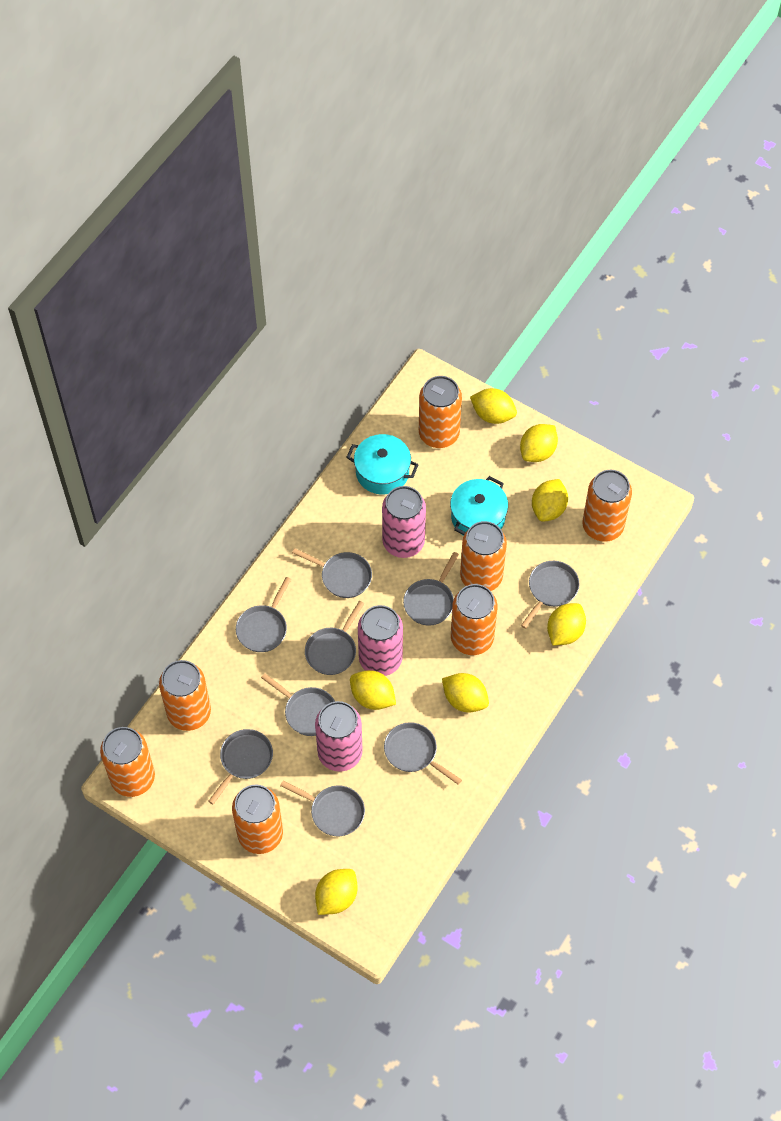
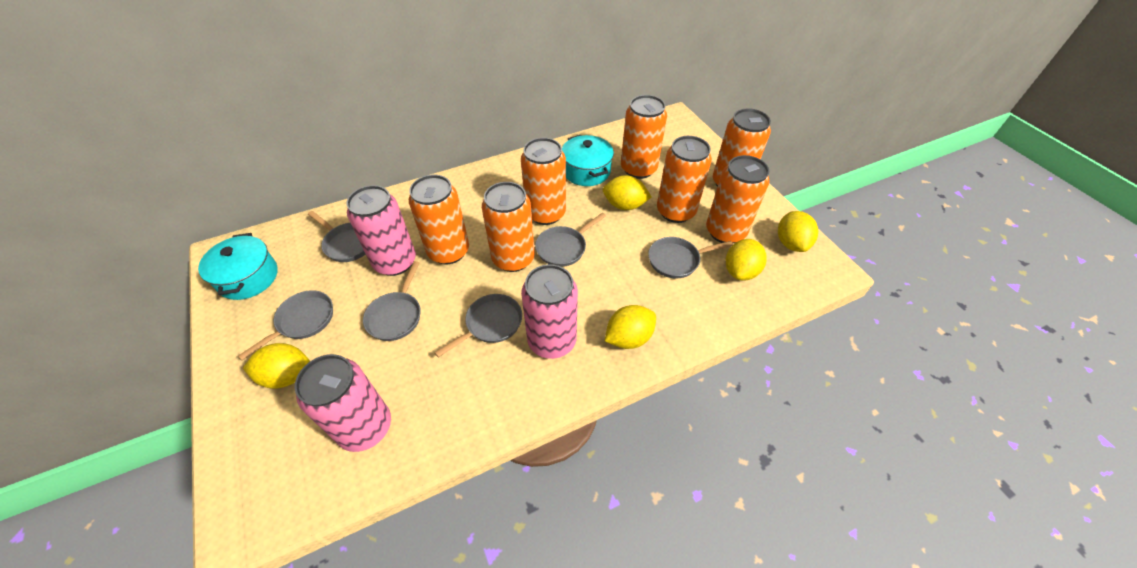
grey pan: [208,729,273,805] [236,577,291,652] [261,673,335,736] [280,781,365,836] [292,548,372,598] [305,601,364,675] [384,722,462,785] [403,552,459,626] [521,561,580,629] = 9 -> [238,290,333,360] [308,211,366,262] [363,261,421,341] [435,294,522,358] [535,212,606,267] [648,237,733,278] = 6
yellow lemon: [315,869,358,915] [350,670,396,710] [442,673,489,713] [470,388,517,424] [520,424,558,462] [532,479,568,522] [547,603,586,645] = 7 -> [243,343,310,389] [603,175,652,210] [605,305,656,349] [726,239,767,281] [778,211,818,252] = 5

